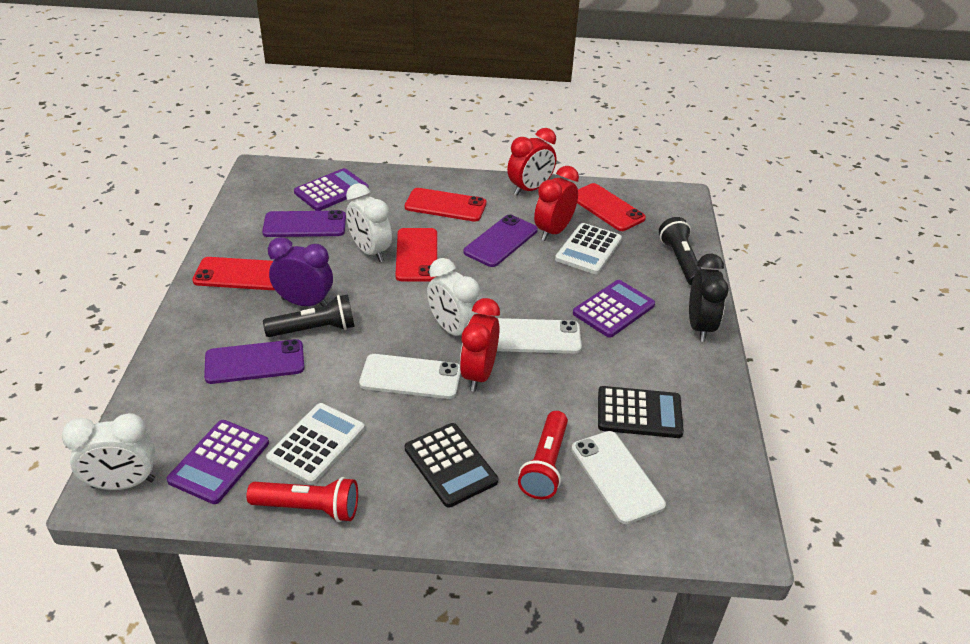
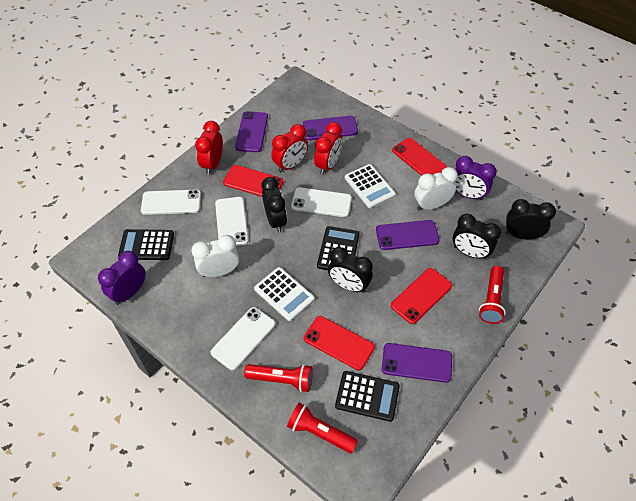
black calculator: [405,423,498,508] [598,386,684,438] = 2 -> [118,229,174,260] [317,226,360,270] [335,371,400,422] = 3
black clock: [689,254,729,342] = 1 -> [261,177,287,233] [328,247,373,293] [453,214,501,260] [505,199,556,239] = 4
black flashlight: [263,294,355,337] [659,217,701,285] = 2 -> none = 0
purple calculator: [166,420,269,504] [294,168,369,211] [573,280,655,338] = 3 -> none = 0
purple clock: [268,237,333,307] = 1 -> [98,251,145,305] [454,156,497,200] = 2
purple phone: [204,339,304,384] [262,210,346,237] [463,214,538,267] = 3 -> [235,111,268,152] [303,116,358,140] [376,220,439,250] [382,343,452,383] = 4
red flashlight: [246,477,358,522] [518,411,568,500] = 2 -> [244,364,313,392] [287,403,358,453] [479,266,506,324] = 3
white clock: [62,413,155,490] [346,183,392,262] [427,258,480,336] = 3 -> [192,235,239,277] [414,167,458,210] = 2
white phone: [359,354,461,399] [497,318,582,354] [572,431,666,524] = 3 -> [141,189,201,215] [211,307,275,371] [215,197,249,246] [291,187,352,217] = 4

